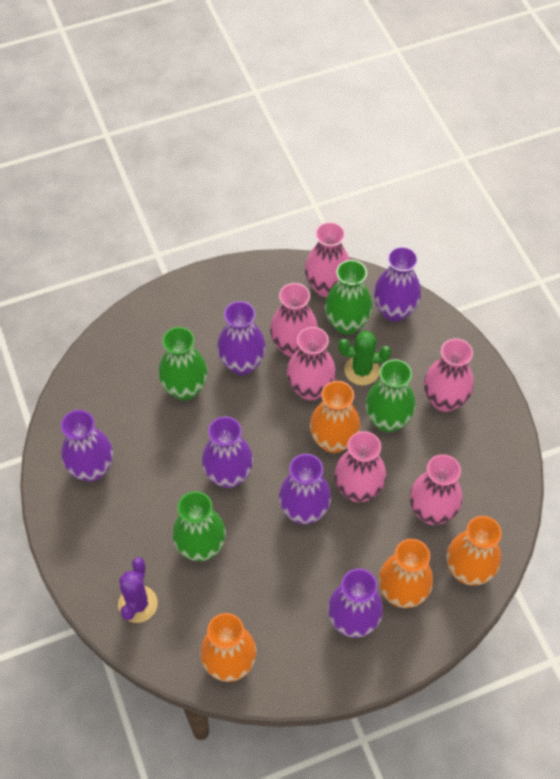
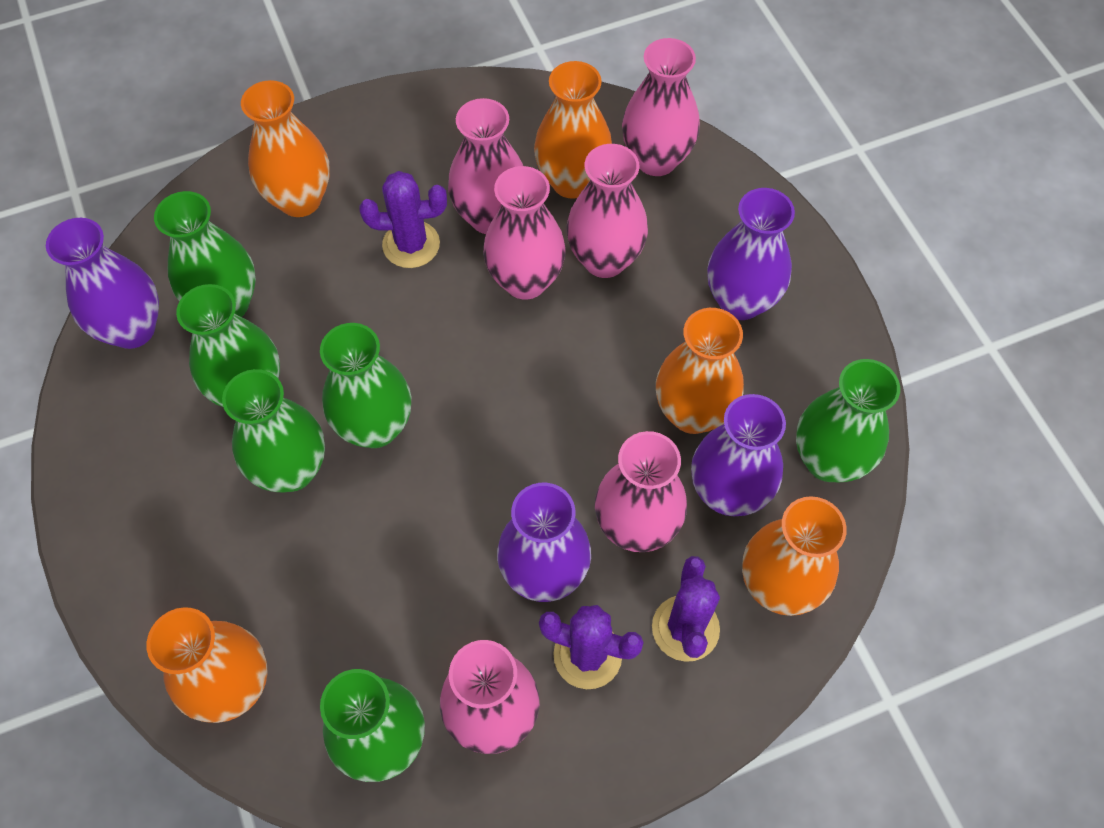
green cactus: [338,331,391,385] = 1 -> none = 0
green vase: [158,327,208,401] [172,491,226,561] [325,260,373,335] [365,359,416,432] = 4 -> [154,191,256,317] [176,284,280,407] [222,369,325,493] [320,323,411,448] [320,669,425,782] [796,359,900,483] = 6
orange vase: [200,613,257,682] [310,381,360,453] [378,539,433,608] [447,516,502,586] = 4 -> [146,607,268,723] [241,80,330,217] [534,61,612,199] [656,308,744,434] [742,496,847,616] = 5
purple cactus: [118,557,158,623] = 1 -> [359,171,447,268] [539,605,644,689] [652,556,720,662] = 3
purple vase: [61,410,113,482] [202,416,253,488] [217,301,266,375] [279,454,331,524] [328,568,383,638] [374,246,421,322] = 6 -> [46,218,159,349] [497,483,591,602] [691,394,786,516] [707,188,795,320] = 4

